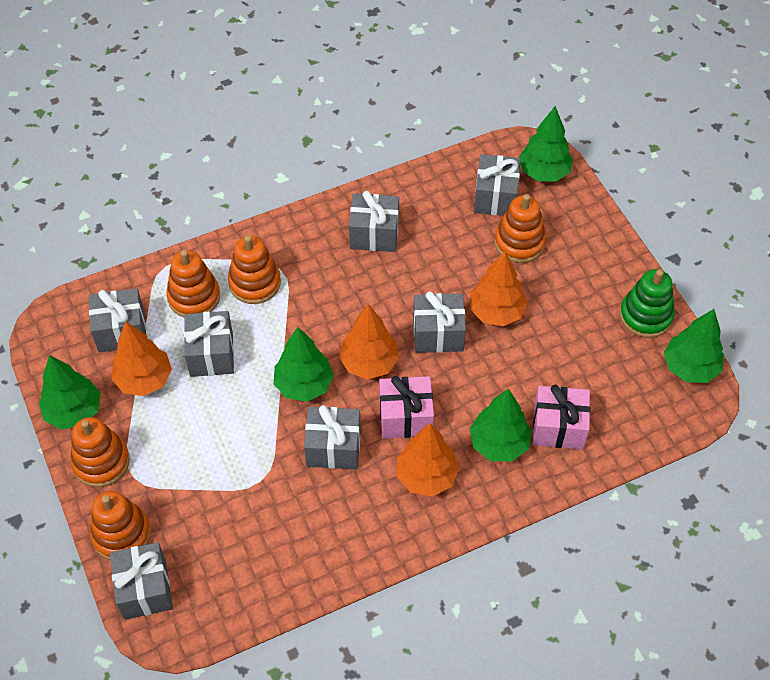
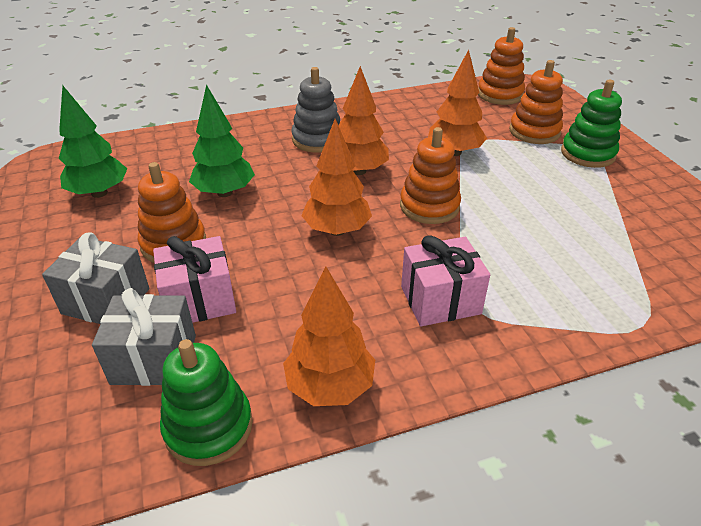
green stacking toy: [620,269,675,338] = 1 -> [160,339,253,466] [561,80,622,168] = 2
green tree: [39,355,101,430] [274,327,334,402] [470,389,532,462] [519,106,573,182] [664,309,724,383] = 5 -> [59,85,128,198] [189,85,255,197] = 2
grey gift: [89,288,146,352] [110,542,173,620] [184,311,234,377] [304,405,361,469] [349,191,399,252] [413,291,466,353] [474,154,521,216] = 7 -> [42,232,149,324] [92,288,196,386] = 2
grey stacking toy: none = 0 -> [292,67,340,153] = 1
orange stacking toy: [70,417,130,487] [90,491,151,560] [166,250,220,317] [228,235,281,304] [494,194,546,263] = 5 -> [138,162,206,263] [400,127,461,224] [478,27,525,105] [509,60,563,144] = 4

